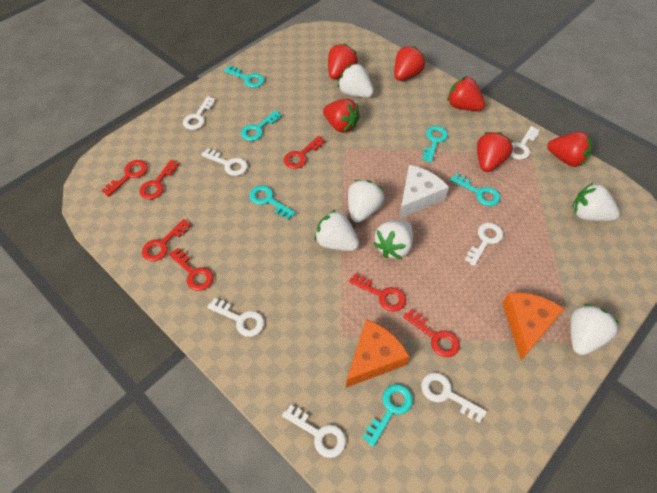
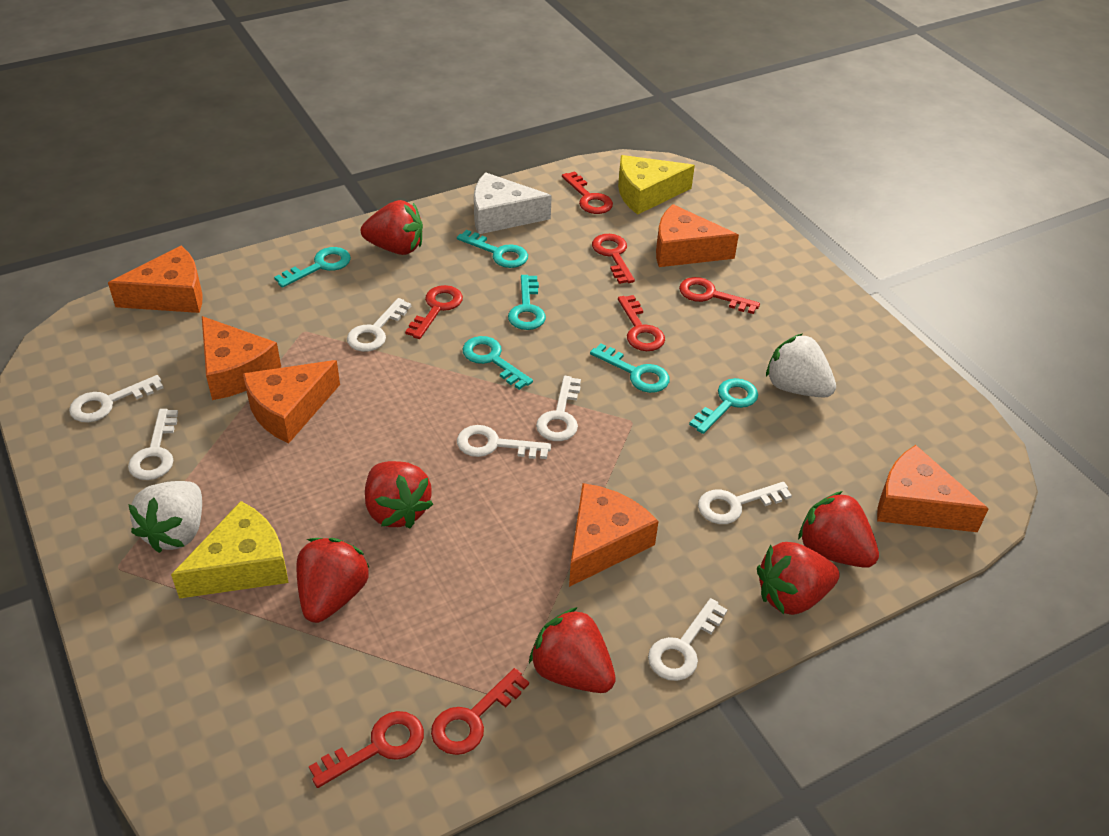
orange cheese: [346,319,410,388] [503,292,564,360] = 2 -> [108,246,202,313] [202,316,281,400] [243,360,340,443] [569,483,659,587] [656,204,739,267] [877,445,989,532] = 6
white strawberry: [314,210,359,251] [338,63,374,98] [348,180,384,223] [373,220,413,259] [570,304,620,355] [573,183,620,221] = 6 -> [128,481,202,553] [766,334,836,398] = 2
yellow cheese: none = 0 -> [171,501,289,599] [618,155,695,215] = 2

